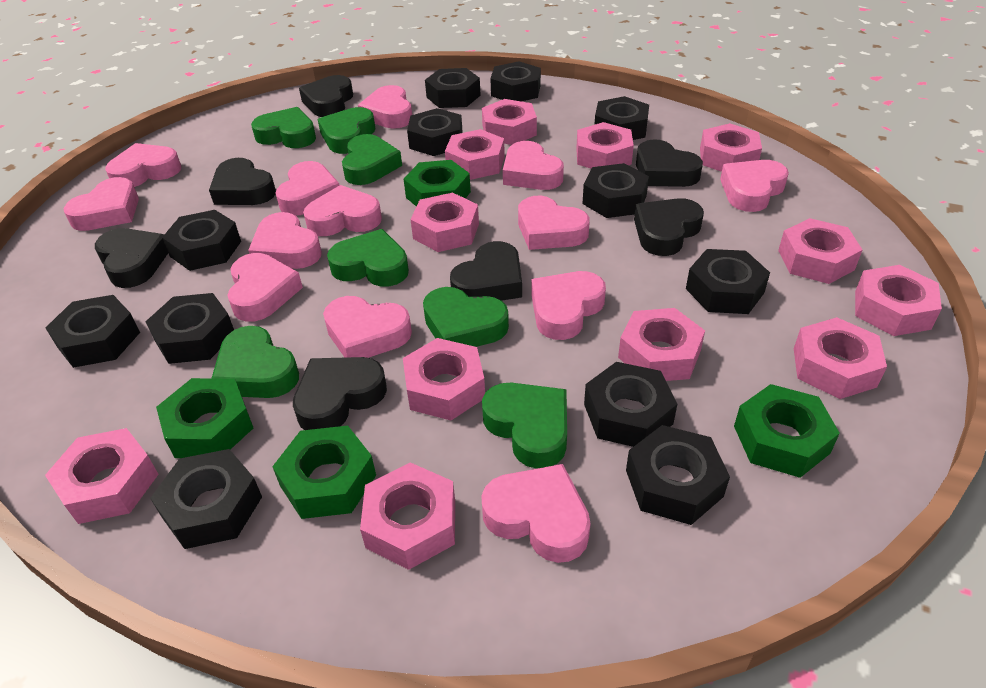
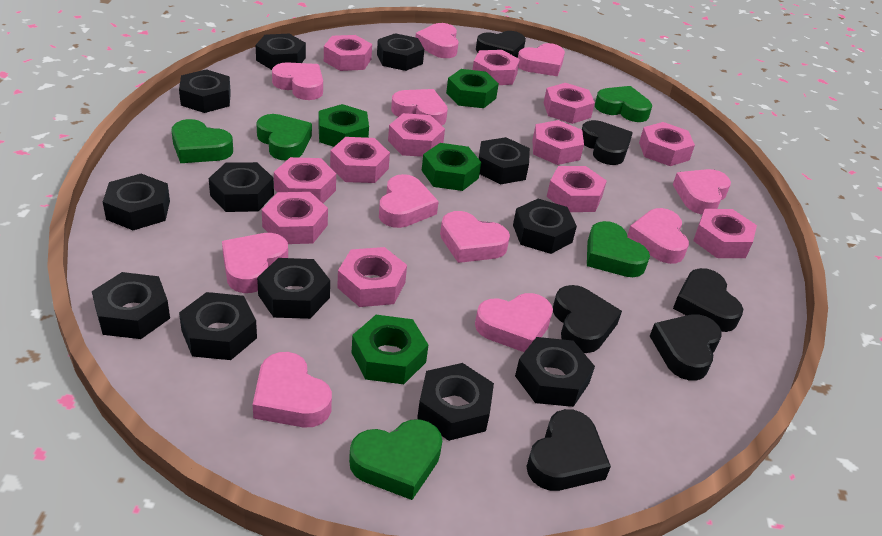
black heart: [95,228,168,288] [209,158,276,205] [293,357,387,430] [299,75,353,117] [450,241,522,301] [634,198,704,256] [636,139,703,187] = 7 -> [476,31,526,57] [526,409,611,491] [553,285,622,353] [582,120,633,165] [650,314,722,381] [673,268,743,332] = 6
green heart: [211,326,299,398] [251,107,316,148] [318,107,376,154] [327,229,409,287] [342,134,402,185] [423,287,509,347] [482,383,567,469] = 7 -> [171,119,233,163] [256,114,312,161] [349,419,442,500] [587,221,650,277] [595,86,652,122] = 5
pink heart: [64,177,139,231] [105,143,181,187] [228,253,303,322] [248,212,322,269] [275,161,339,216] [303,185,382,236] [323,296,412,358] [358,85,412,129] [481,464,591,563] [503,141,564,190] [518,196,590,250] [531,271,606,340] [720,160,789,212] = 13 -> [222,233,288,293] [253,352,332,427] [272,62,323,100] [379,174,439,228] [391,89,448,125] [415,23,459,58] [440,211,510,263] [475,293,553,352] [518,43,565,76] [627,208,689,264] [673,169,731,215] = 11

